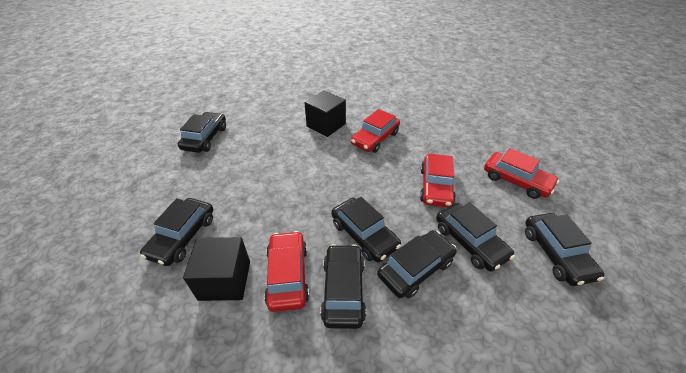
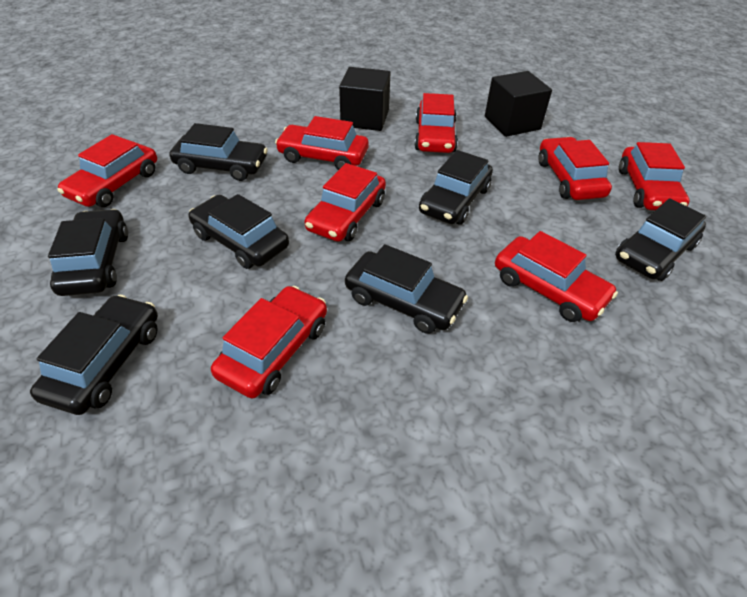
red car: [264,231,309,312] [351,109,400,153] [420,154,456,208] [484,148,559,199] = 4 -> [57,134,157,207] [211,286,327,398] [275,116,369,170] [304,163,386,242] [414,93,458,153] [495,231,618,322] [538,137,612,200] [619,142,690,210] = 8

